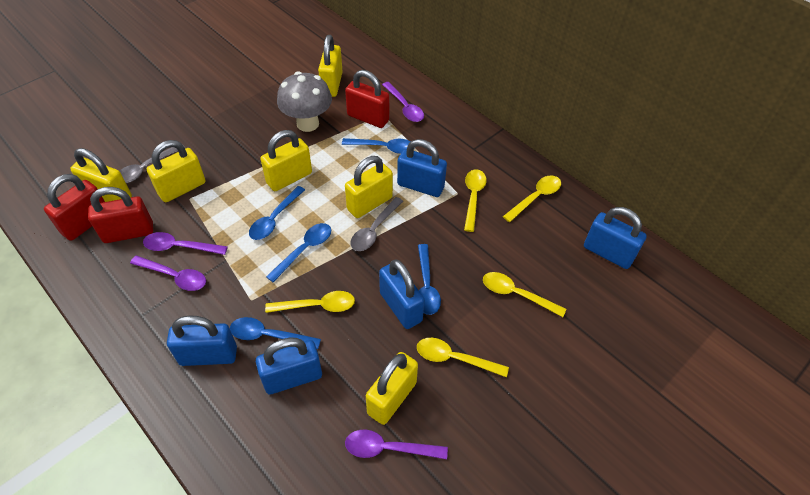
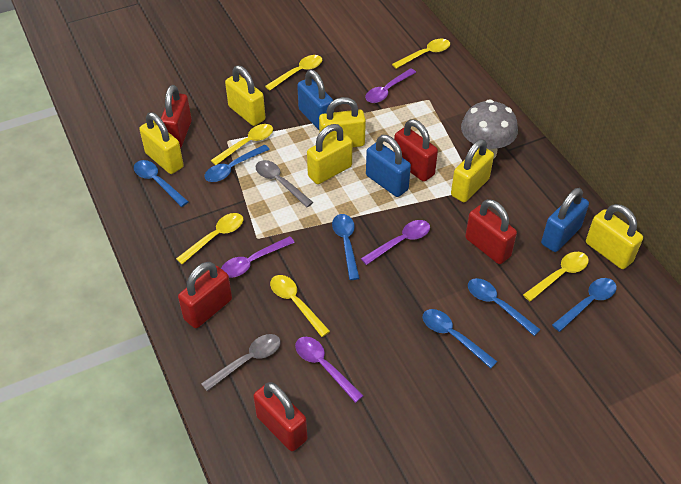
blue padlock: [167,316,237,366] [256,338,322,394] [379,259,424,329] [397,139,447,197] [584,207,647,269] = 5 -> [297,70,334,130] [366,135,411,197] [541,188,589,252] = 3
blue spoon: [230,317,321,349] [249,186,305,240] [266,223,331,283] [342,138,411,154] [418,244,441,315] = 5 -> [134,160,189,207] [205,144,270,182] [332,214,360,280] [423,309,498,368] [468,278,541,336] [552,278,617,332] = 6
red padlock: [44,174,105,241] [88,187,153,243] [345,70,389,128] = 3 -> [161,85,192,148] [178,262,232,328] [253,382,307,451] [394,119,438,182] [465,199,517,264] = 5
yellow spoon: [265,291,355,313] [417,338,509,377] [464,169,487,232] [483,272,566,317] [503,175,561,222] = 5 -> [176,213,243,264] [211,124,273,165] [265,55,322,91] [270,275,330,337] [392,39,450,69] [523,252,589,302] = 6

